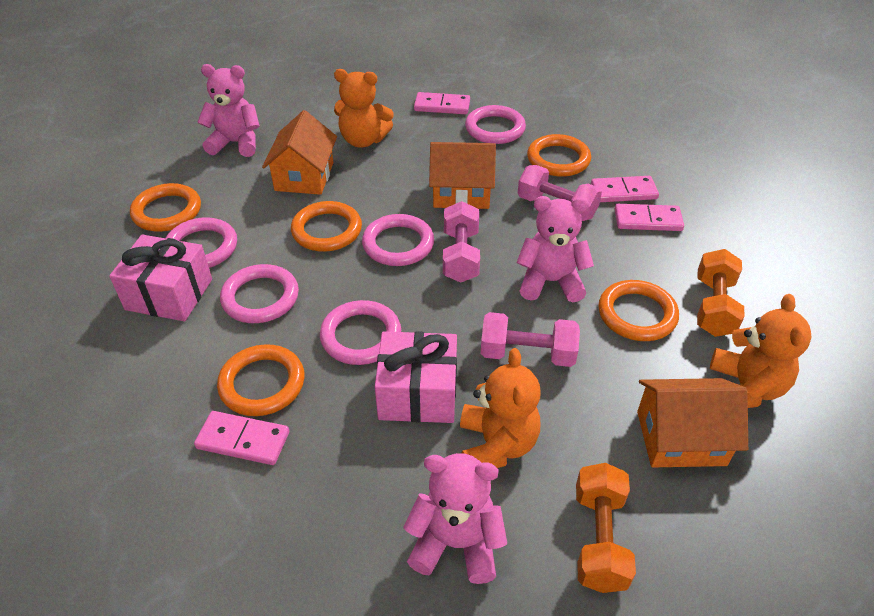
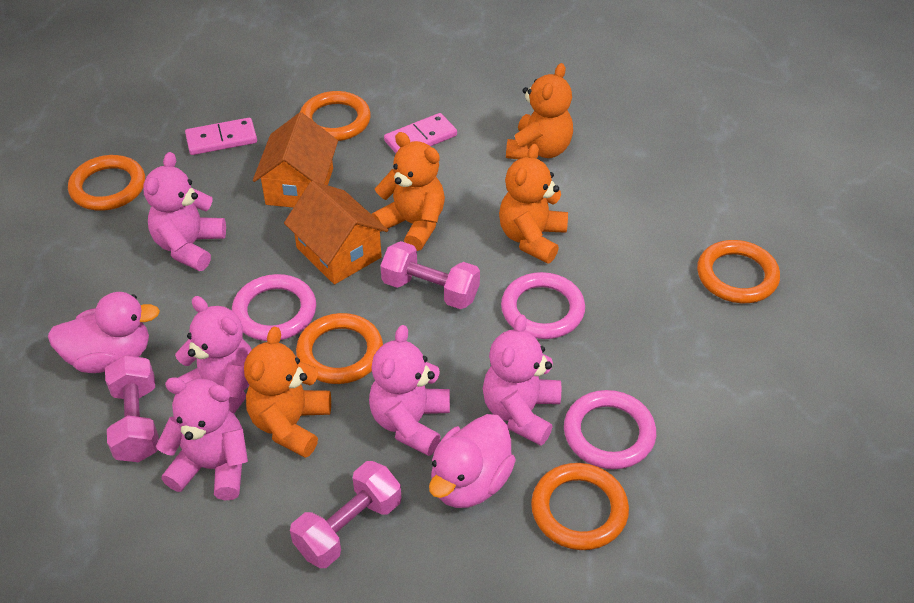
orange dumbbell: [576,463,636,593] [697,249,745,337] = 2 -> none = 0
orange house: [262,110,337,195] [429,142,496,209] [637,378,748,467] = 3 -> [253,112,338,208] [284,181,388,284] = 2
orange teddy bear: [334,69,394,148] [460,348,541,468] [710,294,811,408] = 3 -> [244,327,331,458] [371,132,445,251] [499,144,568,264] [506,63,573,159] = 4
pink domino: [194,411,289,465] [414,92,470,114] [591,176,659,202] [615,204,684,231] = 4 -> [185,118,257,155] [384,113,457,153] = 2
pink duck: none = 0 -> [48,292,160,373] [429,414,516,508] = 2
pink gift: [109,235,212,321] [375,331,457,423] = 2 -> none = 0
pink ring: [166,217,237,268] [220,264,299,323] [320,300,401,365] [362,214,434,266] [465,105,526,144] = 5 -> [232,274,316,341] [501,272,585,339] [564,390,656,469] = 3
pink teddy bear: [197,64,260,157] [403,453,507,584] [517,196,594,303] = 3 -> [143,152,226,271] [156,377,248,500] [175,296,252,414] [369,325,450,456] [483,314,561,446] = 5

